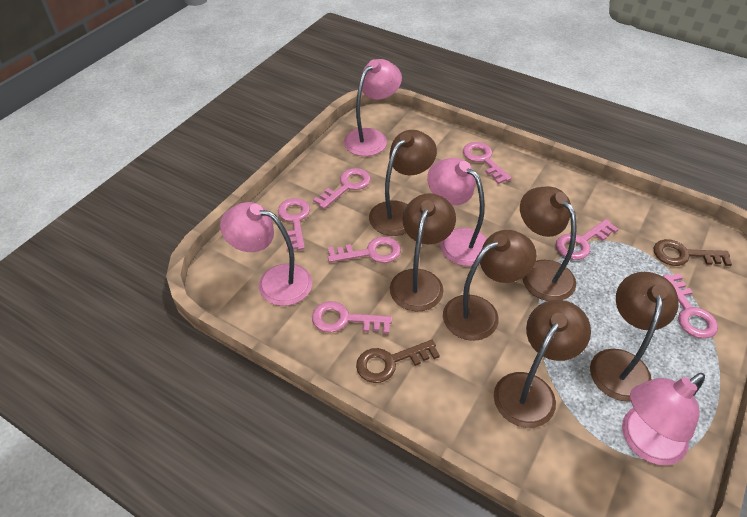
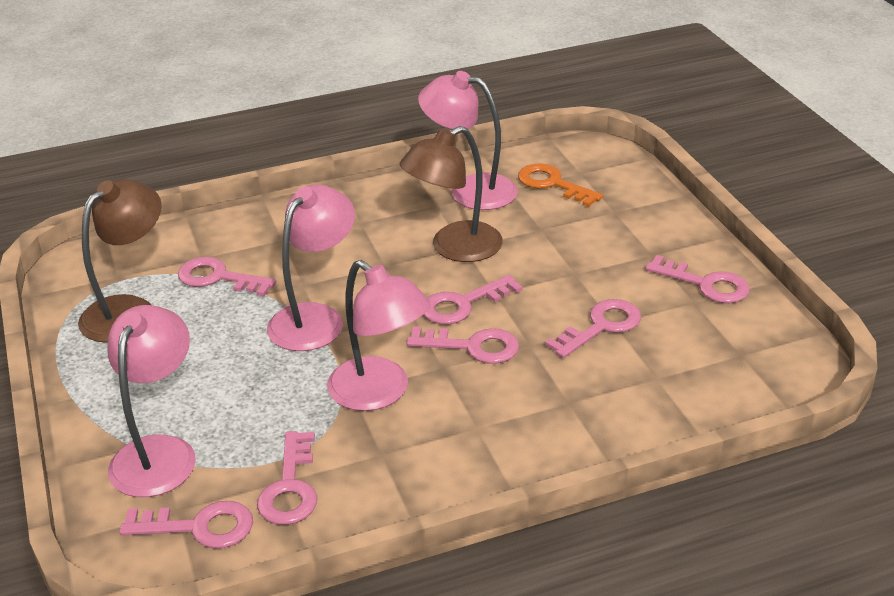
brown key: [356,340,440,383] [653,239,732,266] = 2 -> none = 0
brown lamp: [369,130,437,236] [390,193,456,311] [443,230,536,341] [494,300,591,428] [520,186,576,301] [590,272,679,402] = 6 -> [78,179,162,343] [399,126,503,262] = 2
orange key: none = 0 -> [518,163,603,207] = 1

